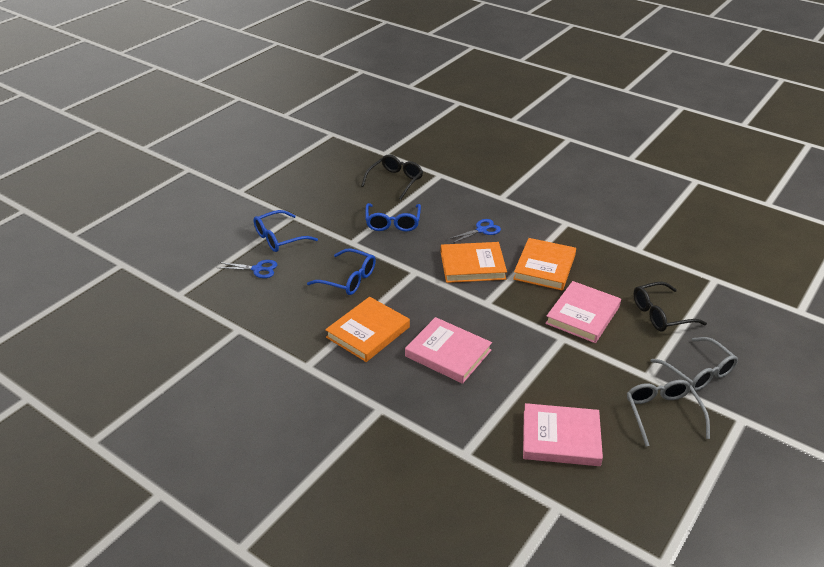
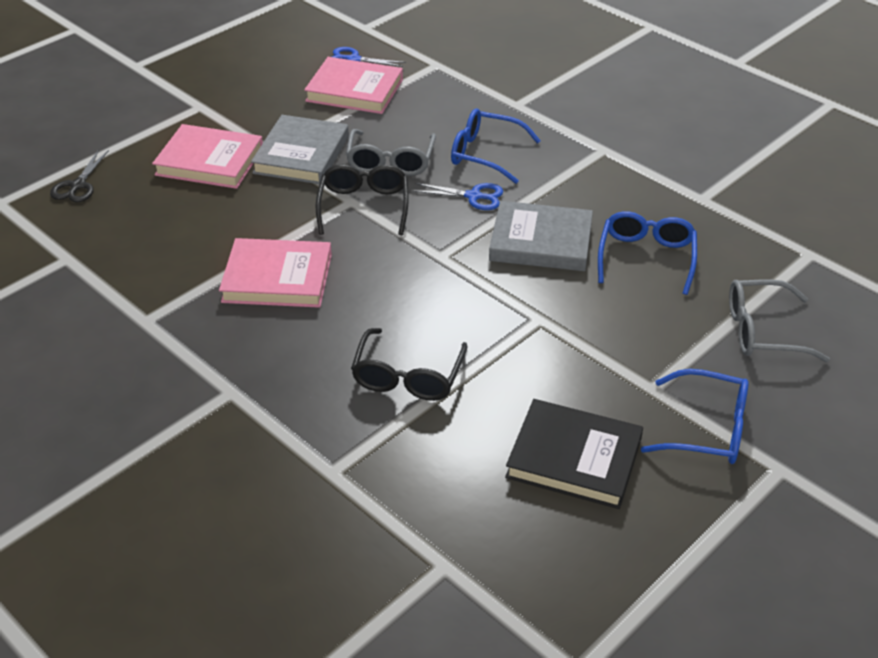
black book: none = 0 -> [505,399,643,509] = 1
black scissors: none = 0 -> [50,149,109,202] = 1
grey book: none = 0 -> [251,115,349,184] [489,201,593,271] = 2
orange book: [325,297,410,362] [441,242,507,283] [513,238,576,291] = 3 -> none = 0

